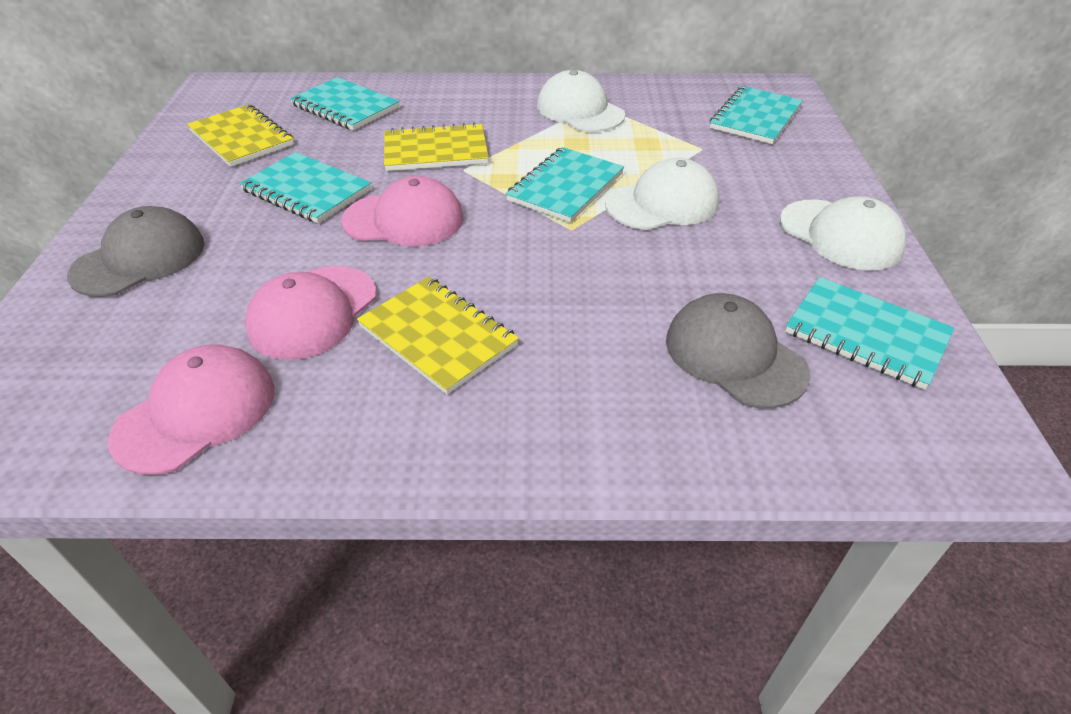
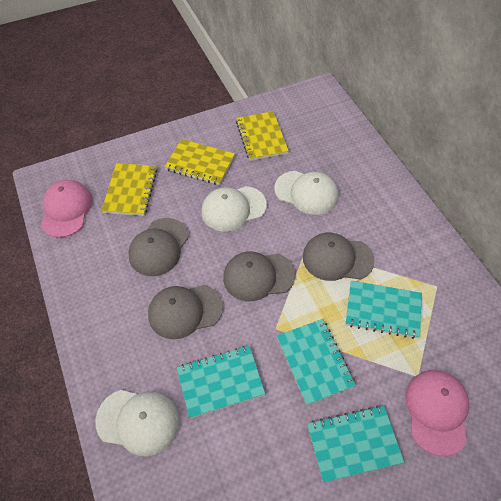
grey cap: [67,206,204,297] [666,293,810,408] = 2 -> [128,218,189,276] [148,285,223,339] [223,251,296,301] [303,232,375,281] = 4
pink cap: [108,344,274,475] [245,266,376,360] [341,176,464,246] = 3 -> [41,180,93,238] [405,370,469,456] = 2
turquoise notebook: [239,152,371,223] [290,77,399,130] [506,147,624,223] [710,86,803,144] [785,277,955,390] = 5 -> [177,346,265,419] [277,319,356,405] [307,406,404,482] [346,281,422,339] = 4

